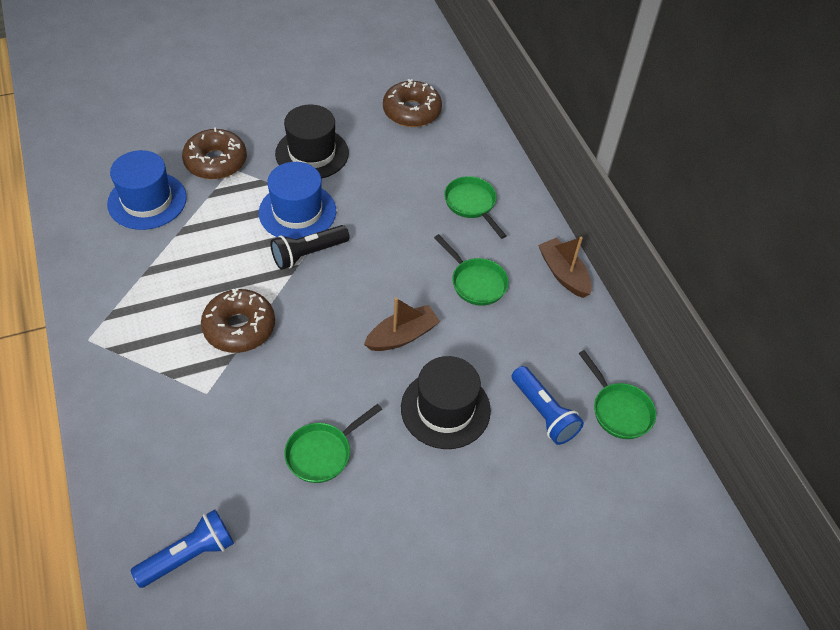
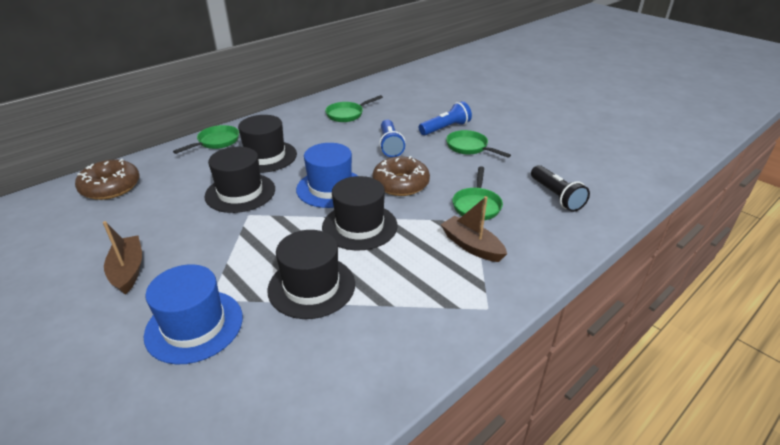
black hat: [275,105,349,179] [401,356,491,449] = 2 -> [205,147,275,213] [238,115,297,173] [267,230,355,319] [322,176,398,250] = 4
brown donut: [182,127,247,179] [201,288,275,353] [383,79,442,127] = 3 -> [75,159,140,200] [372,156,430,196] = 2

